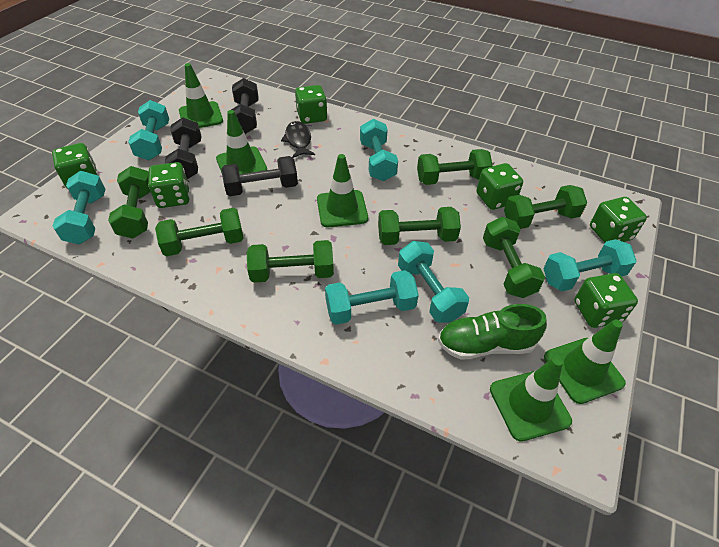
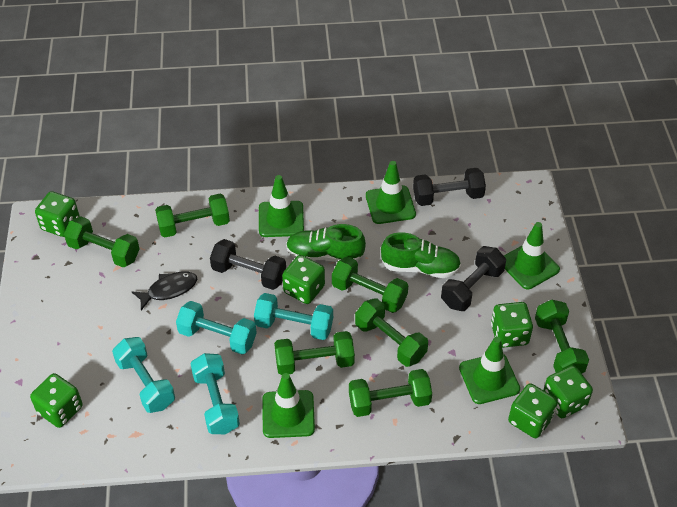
green shoe: [438,304,547,359] = 1 -> [286,224,366,262] [381,232,461,278] = 2
turquoise dumbbell: [52,171,105,244] [128,100,169,160] [325,270,419,325] [360,119,398,181] [398,241,469,323] [543,239,636,291] = 6 -> [112,337,175,413] [176,301,257,354] [190,353,240,434] [254,293,333,340] = 4

